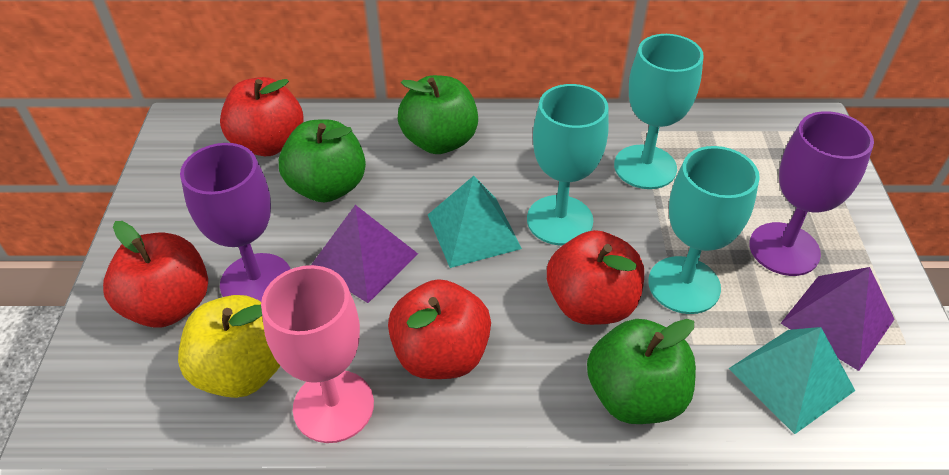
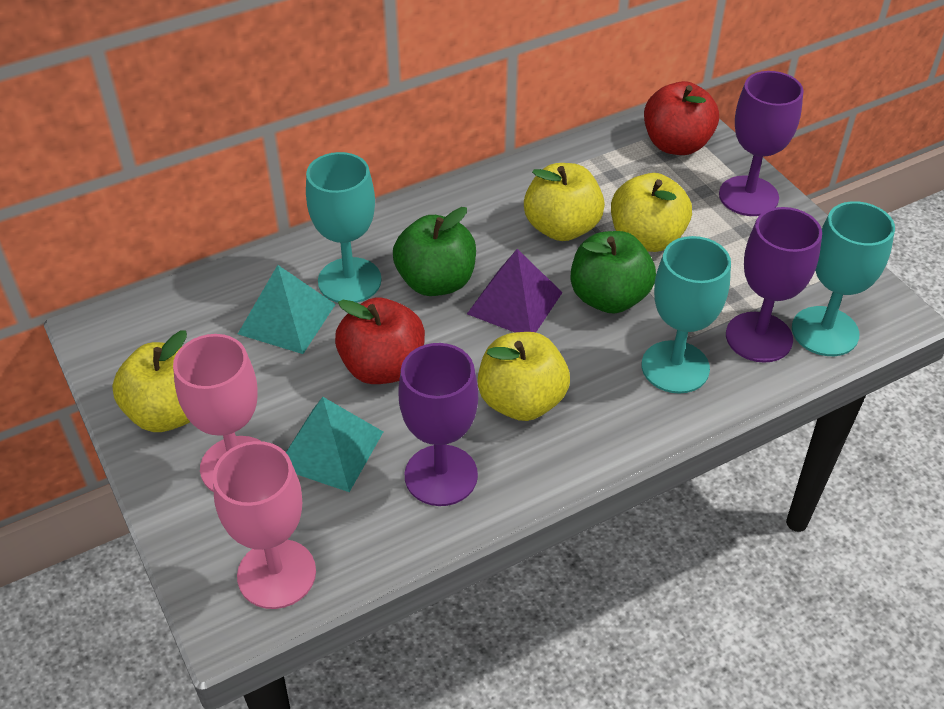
green apple: [279,119,366,202] [398,75,478,154] [587,319,696,424] = 3 -> [393,207,476,296] [571,231,656,314] = 2
pink goblet: [261,265,374,443] = 1 -> [173,334,260,492] [213,441,316,609] = 2
purple goblet: [180,143,290,302] [749,111,874,276] = 2 -> [398,343,478,506] [719,71,804,216] [726,207,822,363] = 3
purple pyramid: [311,205,418,303] [781,267,895,371] = 2 -> [467,249,563,332] = 1
red apple: [103,221,208,328] [220,77,303,156] [388,279,491,379] [547,230,644,325] = 4 -> [335,298,425,384] [644,81,719,155] = 2
yellow apple: [178,295,280,398] = 1 -> [112,331,190,432] [478,332,570,421] [524,163,605,241] [611,173,692,252] = 4

